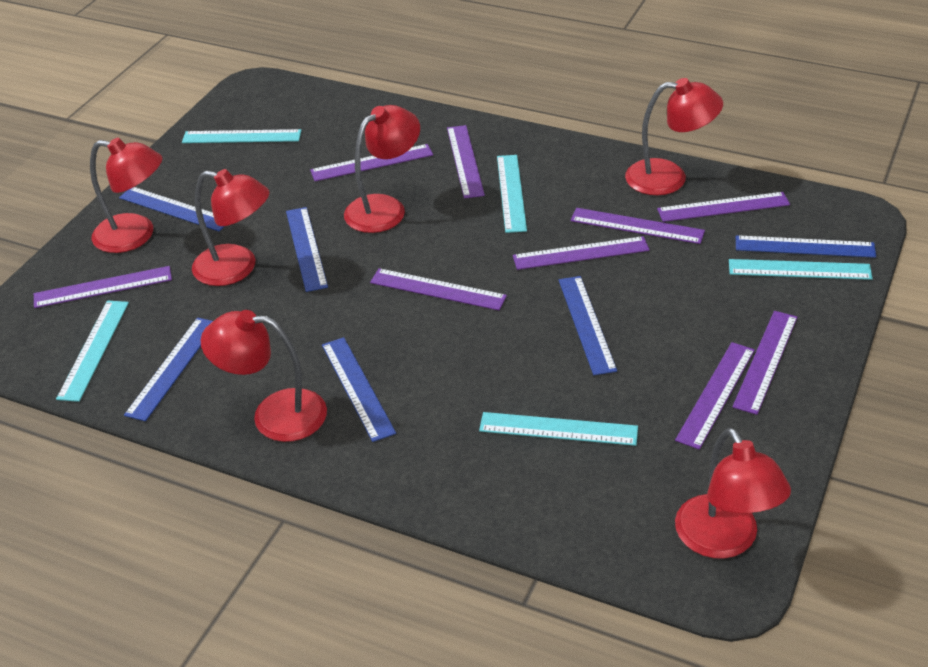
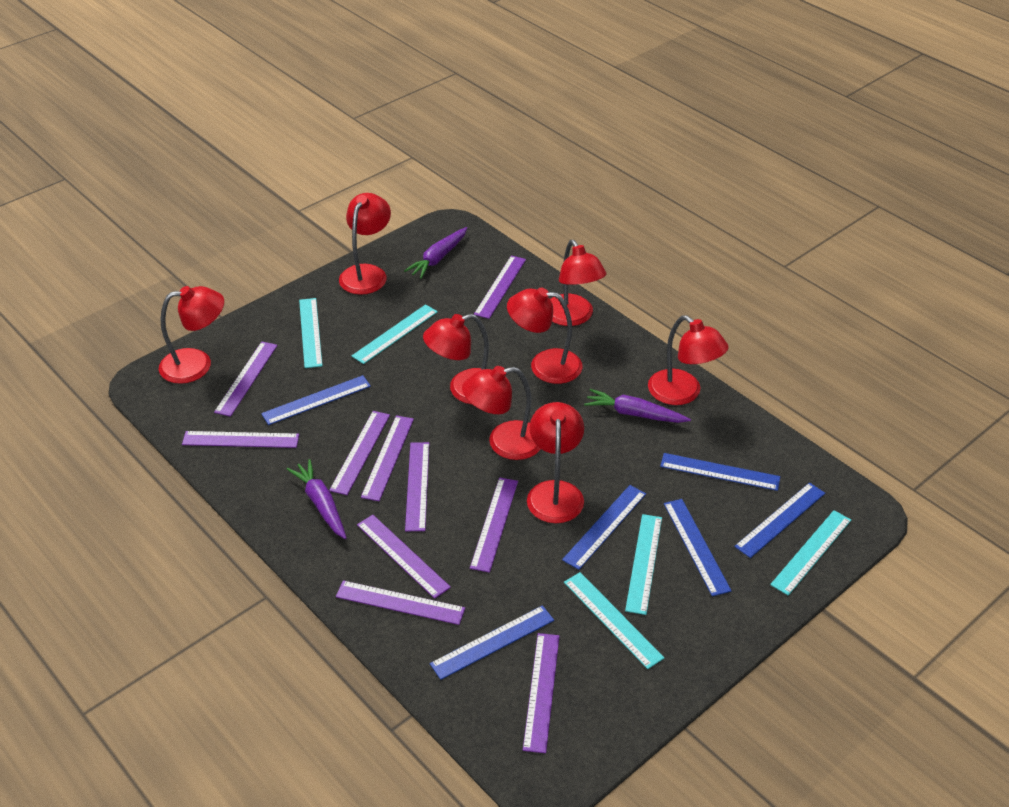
purple carrot: none = 0 -> [287,459,347,539] [404,227,467,279] [584,389,691,423] = 3
purple ruler: [34,266,172,308] [310,144,433,181] [370,268,507,310] [447,125,485,198] [513,236,650,270] [571,208,705,244] [657,192,790,222] [675,342,755,450] [732,311,797,415] = 9 -> [182,431,299,448] [214,342,278,417] [329,411,390,495] [336,580,465,625] [357,515,451,599] [361,415,414,501] [405,442,429,531] [470,478,518,573] [474,256,526,319] [523,633,560,753] = 10
red lamp: [90,138,163,253] [192,169,270,286] [201,310,327,442] [344,105,420,233] [625,78,723,195] [675,428,791,559] = 6 -> [159,286,224,384] [339,193,391,295] [423,314,489,404] [462,366,541,460] [507,287,582,384] [527,402,584,523] [550,240,607,326] [648,315,729,405] = 8

